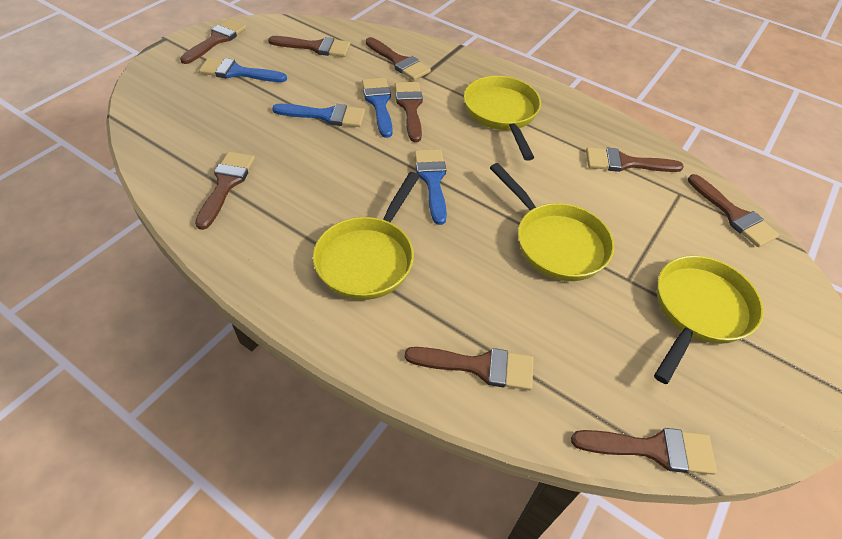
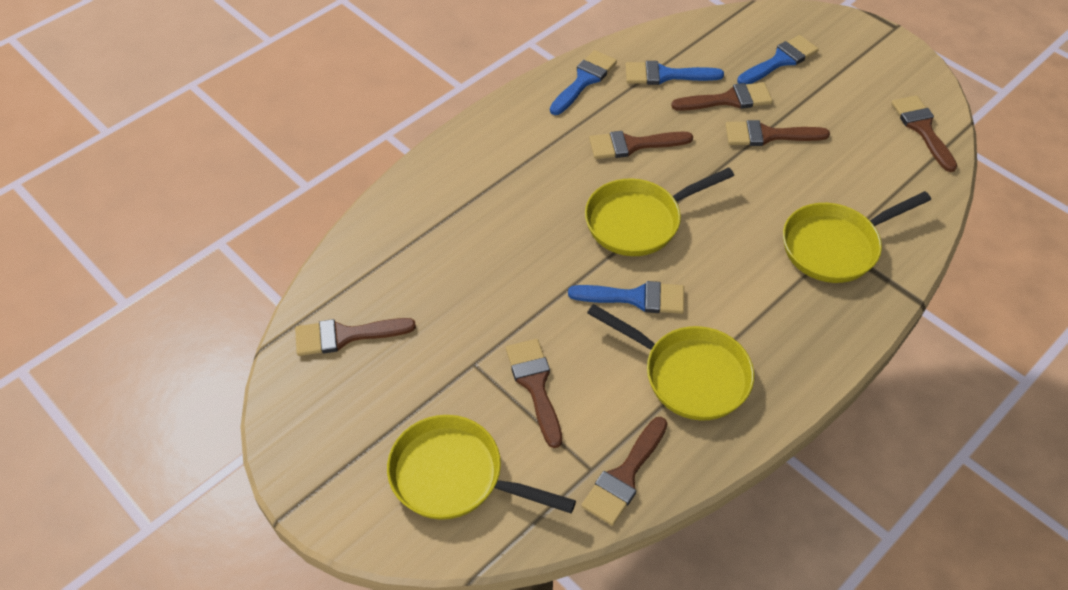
brown brush: [180,19,247,64] [195,151,255,230] [268,36,350,57] [366,37,431,81] [395,82,423,142] [404,347,533,390] [571,428,717,475] [586,147,684,172] [688,174,779,247] = 9 -> [295,318,416,356] [506,339,562,448] [581,417,668,526] [589,131,693,159] [671,82,773,111] [725,120,830,146] [891,95,957,172] = 7

